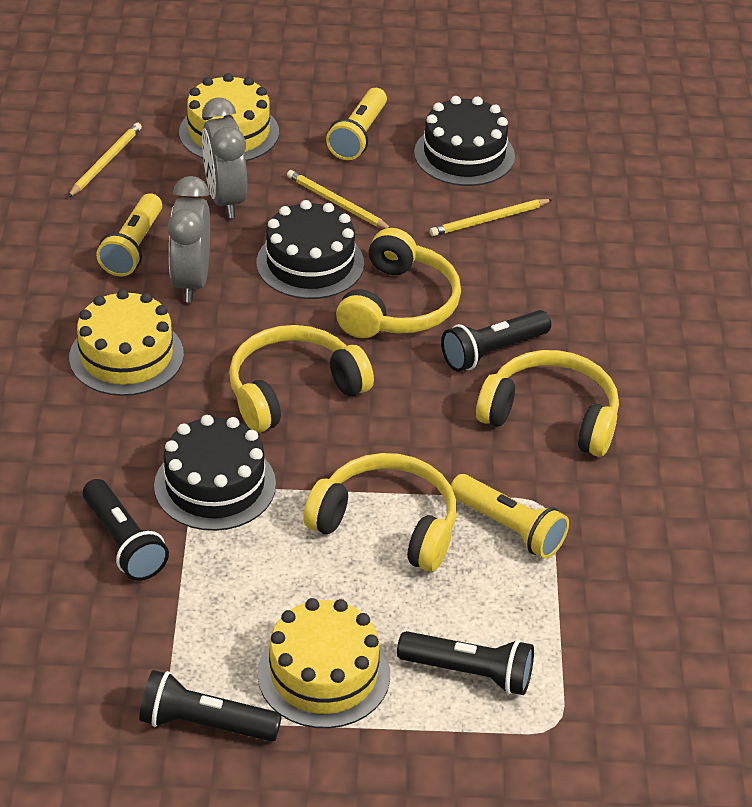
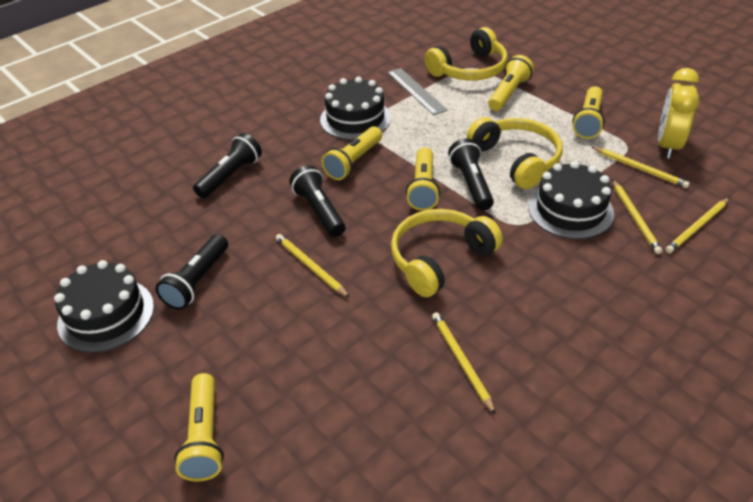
grey clock: [167,176,210,302] [202,97,247,218] = 2 -> none = 0
grey ruler: none = 0 -> [387,68,448,115] = 1
yellow cake: [69,289,184,396] [179,73,279,161] [258,598,390,728] = 3 -> none = 0
yellow clock: none = 0 -> [658,68,699,159] = 1
yellow flashlight: [96,193,162,277] [326,88,387,160] [451,474,569,559] = 3 -> [174,373,224,481] [321,126,382,180] [406,147,440,211] [488,55,534,111] [572,86,605,139] = 5
yellow headphones: [229,325,374,433] [304,453,457,572] [336,228,461,338] [476,350,619,457] = 4 -> [391,209,503,297] [424,27,508,81] [467,117,563,189] = 3
yellow pencil: [68,123,142,197] [287,170,390,229] [430,199,553,236] = 3 -> [276,234,350,298] [432,312,496,415] [592,147,690,188] [613,180,662,254] [665,198,729,253] = 5

